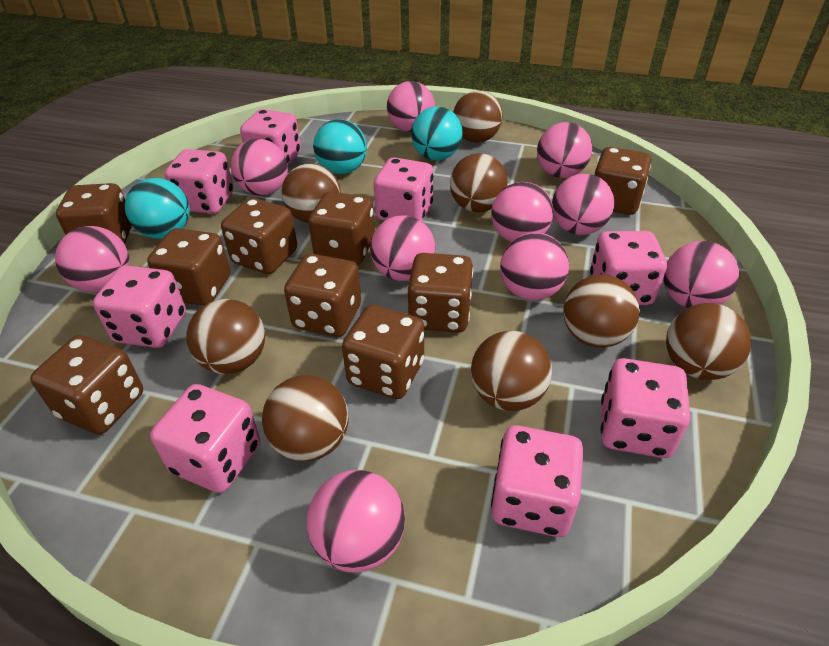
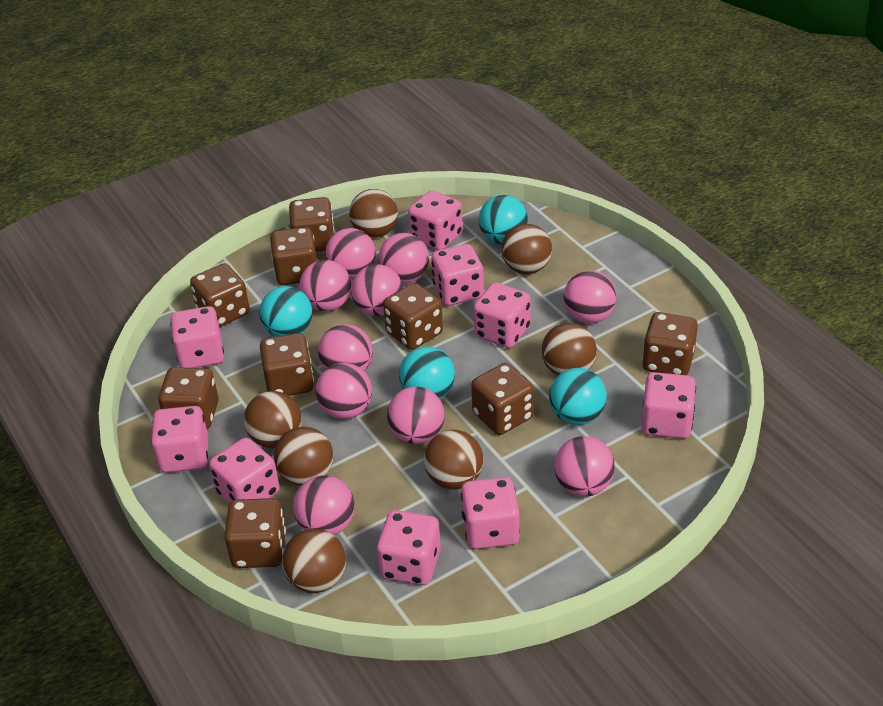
brown ball: [186,299,265,374] [262,375,349,461] [282,164,341,223] [450,153,508,212] [453,90,503,143] [471,331,552,411] [563,275,640,348] [666,303,751,380] = 8 -> [244,391,302,448] [274,427,333,486] [282,529,346,593] [349,189,398,238] [424,430,483,489] [501,224,552,274] [541,323,597,375] = 7
pink dice: [93,265,186,348] [150,384,260,493] [165,149,234,214] [240,109,301,166] [374,157,433,221] [491,425,583,537] [590,231,667,305] [601,358,690,458] = 8 -> [151,406,208,473] [170,306,224,368] [209,438,279,504] [377,510,441,585] [408,190,463,250] [431,244,484,306] [461,477,520,549] [473,282,531,348] [641,372,696,439] = 9
turquoise ball: [125,178,190,239] [313,119,367,174] [411,106,463,160] = 3 -> [259,286,312,337] [399,346,455,399] [479,195,528,244] [549,368,607,425] = 4

